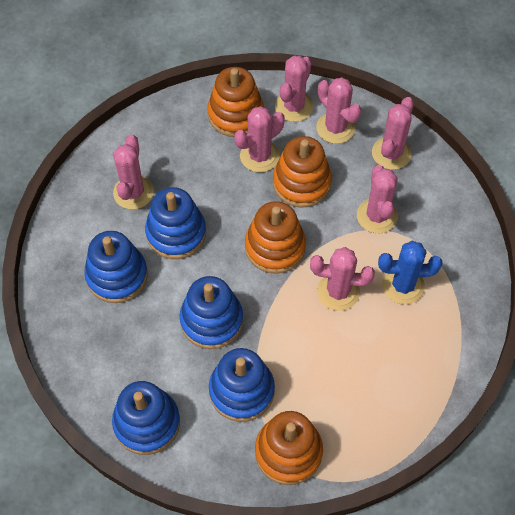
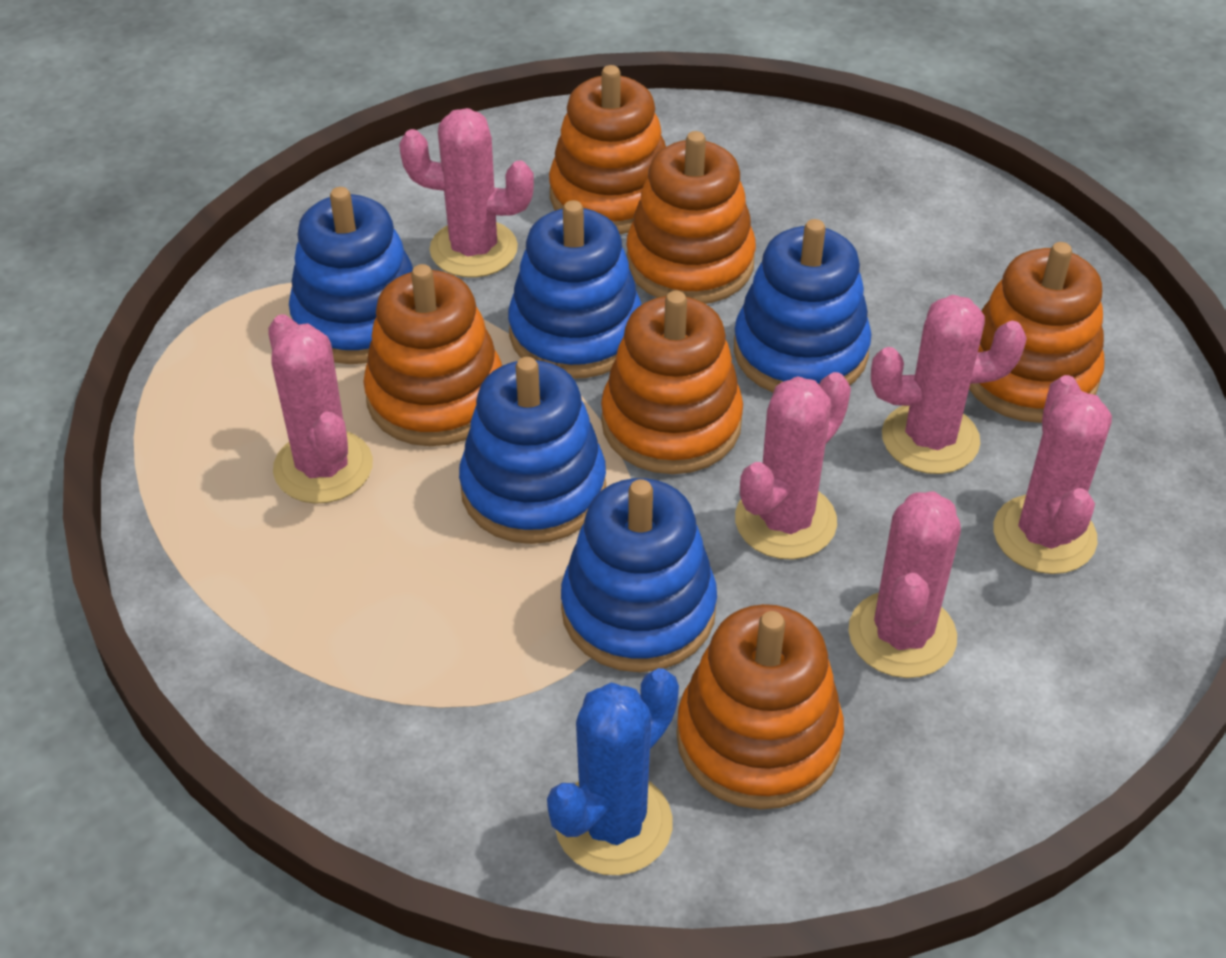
orange stacking toy: [207,67,264,137] [245,201,306,274] [255,411,323,485] [273,136,332,208] = 4 -> [363,264,502,446] [549,65,666,234] [601,291,743,474] [627,131,756,304] [676,604,844,809] [969,242,1105,423] = 6
pink cactus: [113,135,154,209] [234,106,285,172] [275,56,314,122] [310,247,375,311] [316,77,362,144] [357,165,398,233] [372,97,414,170] = 7 -> [268,314,373,504] [399,108,534,278] [735,372,851,559] [848,491,961,678] [871,295,1027,474] [993,375,1112,574] = 6

